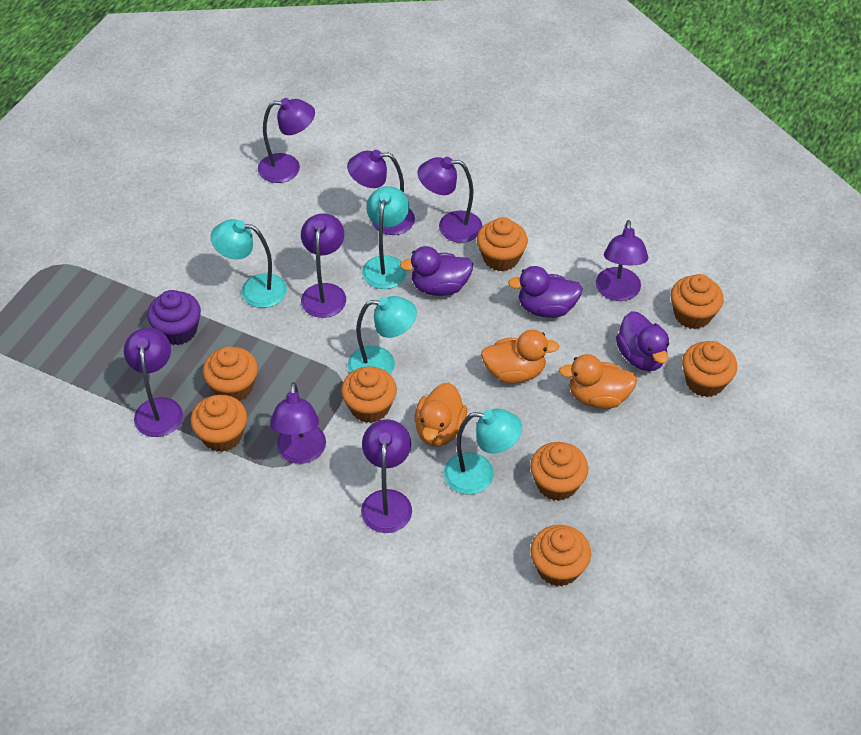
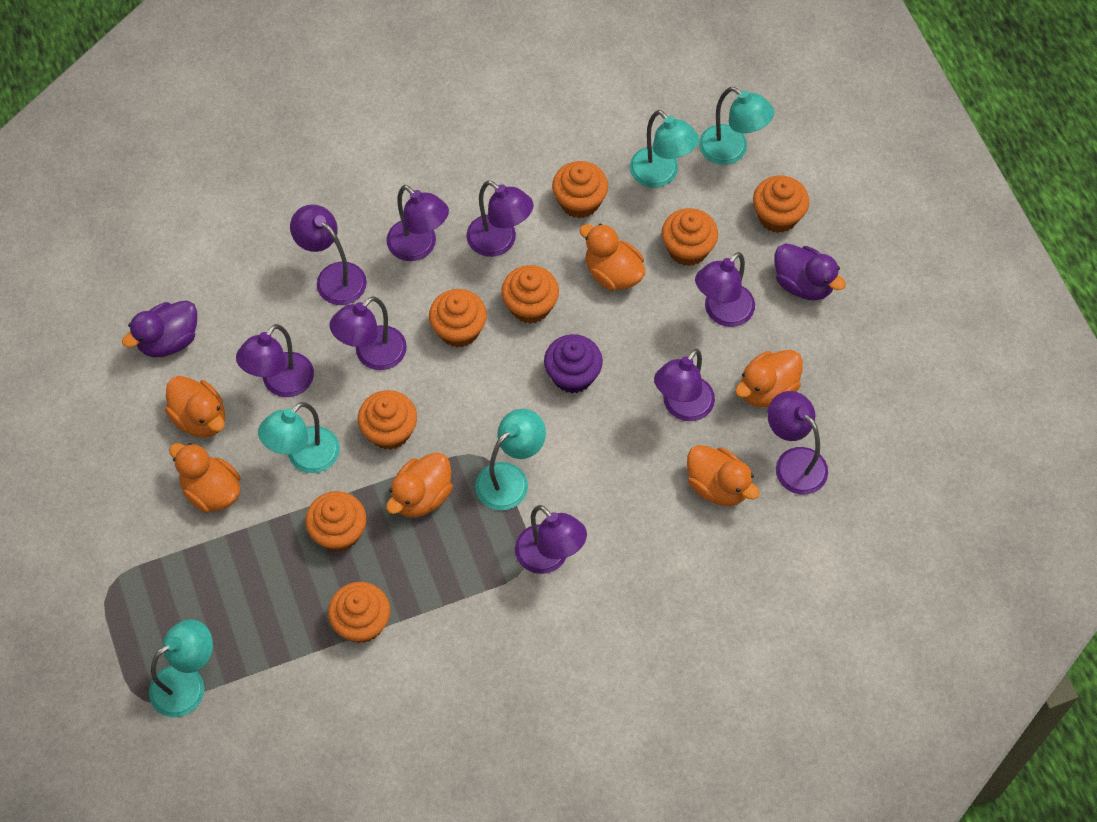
orange duck: [414,382,467,447] [481,330,559,384] [559,354,637,409] = 3 -> [165,376,225,438] [169,443,241,513] [386,452,453,518] [579,224,645,291] [687,445,760,506] [735,350,803,407] = 6
purple duck: [400,246,473,296] [508,266,583,318] [616,311,669,371] = 3 -> [122,301,197,357] [775,243,846,300] = 2
purple lamp: [124,328,183,437] [258,98,315,183] [270,382,326,464] [301,213,346,318] [347,150,415,235] [361,419,412,533] [417,157,482,243] [596,220,648,301] = 8 -> [236,324,314,397] [290,204,367,305] [330,296,407,370] [386,185,449,261] [466,180,533,257] [515,505,587,574] [654,349,715,421] [695,252,755,327] [767,391,828,495] = 9
turquoise lamp: [210,219,287,308] [348,296,417,375] [362,186,409,289] [444,409,522,494] = 4 -> [149,619,213,717] [258,402,340,473] [475,409,546,510] [630,110,699,188] [699,87,774,165] = 5

